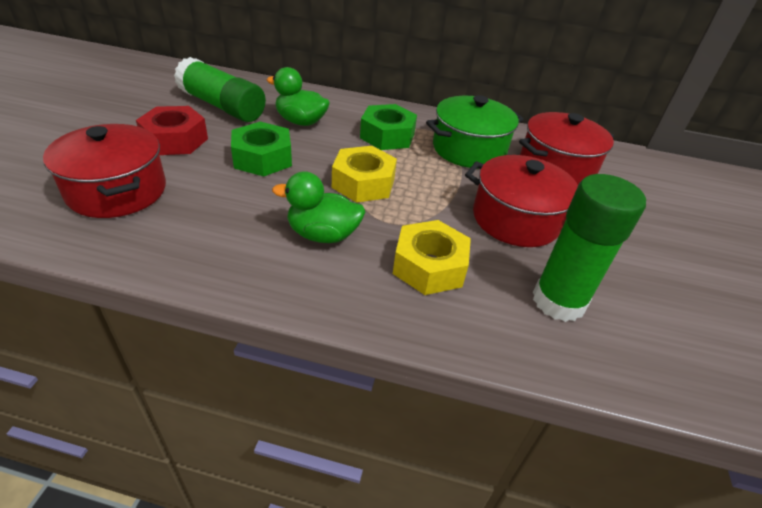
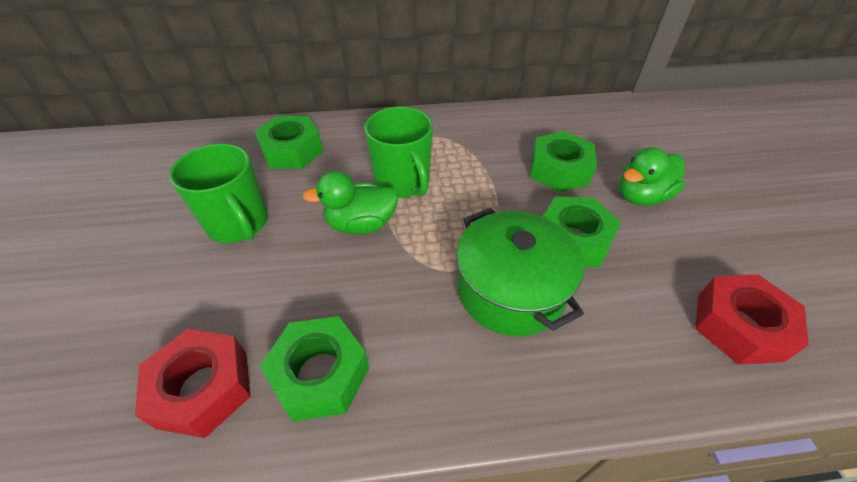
green glue stick: [174,57,266,122] [533,174,646,322] = 2 -> none = 0
green mug: none = 0 -> [169,144,268,243] [364,107,433,198] = 2
green nut: [231,122,292,177] [360,104,417,150] = 2 -> [254,116,323,169] [260,316,369,422] [530,131,597,192] [543,197,621,267] = 4
red nut: [136,106,208,155] = 1 -> [135,329,251,438] [695,274,809,365] = 2
red pot: [43,124,166,218] [465,155,578,247] [519,112,614,185] = 3 -> none = 0
yellow nut: [332,146,397,203] [393,220,471,295] = 2 -> none = 0

